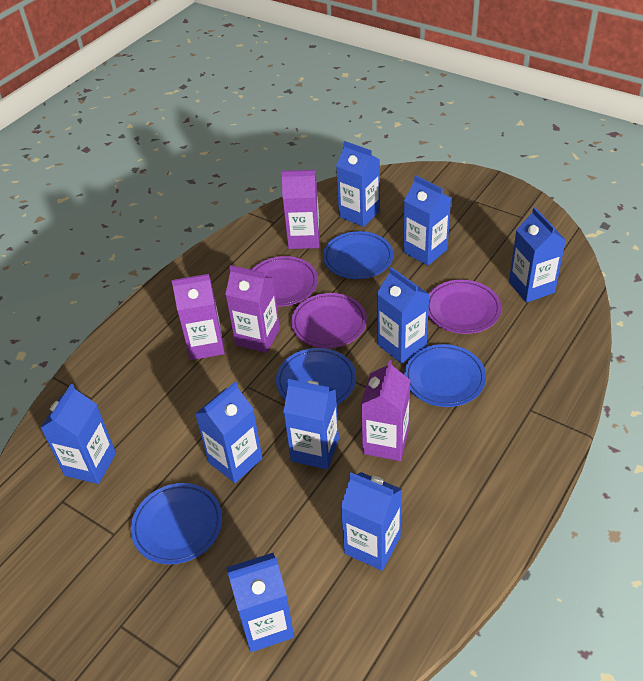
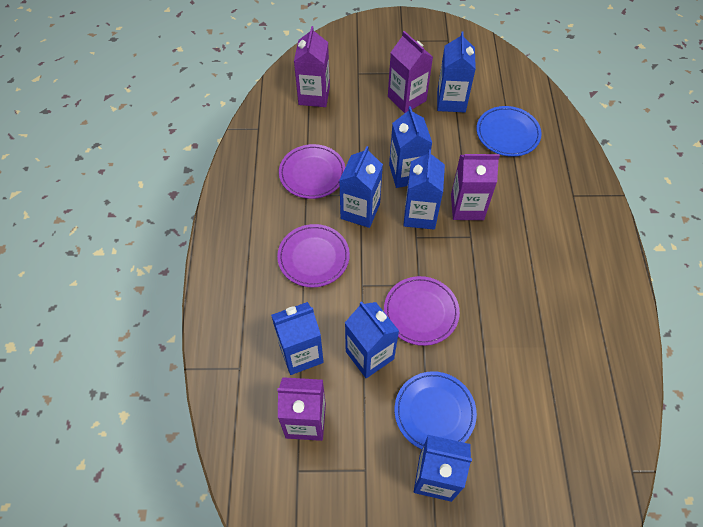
blue carton: [41,384,116,484] [195,382,262,483] [226,553,294,652] [283,379,339,470] [336,141,380,227] [341,472,402,571] [377,267,430,364] [403,175,451,266] [509,207,566,303] = 9 -> [271,302,324,375] [339,146,383,228] [345,301,399,378] [389,106,432,188] [403,149,445,230] [414,435,472,502] [437,32,476,112] = 7
blue plate: [131,483,222,564] [276,348,356,405] [323,231,393,279] [404,344,486,407] = 4 -> [395,371,477,449] [477,106,542,157] = 2

